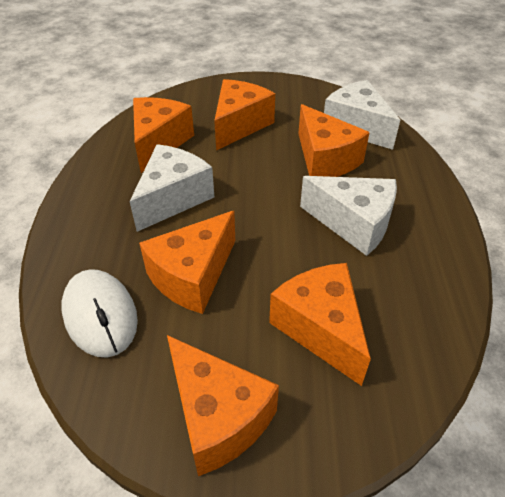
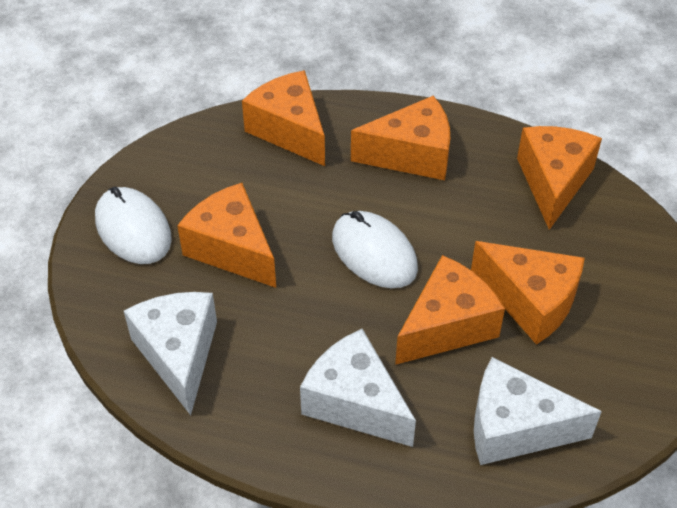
white mouse: [62,269,138,358] = 1 -> [95,187,172,264] [332,211,418,288] = 2

